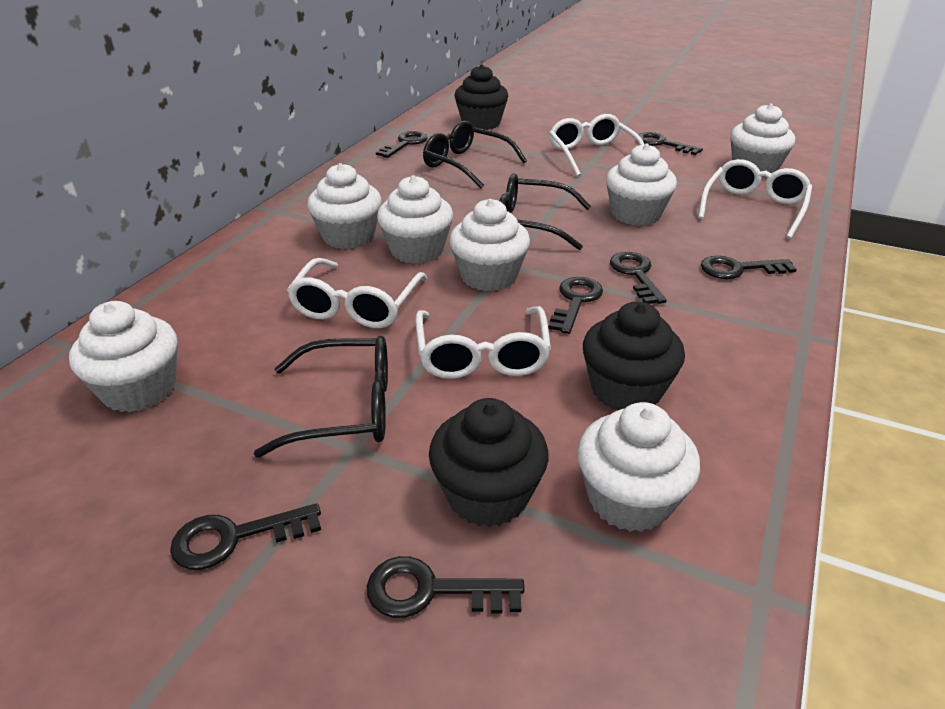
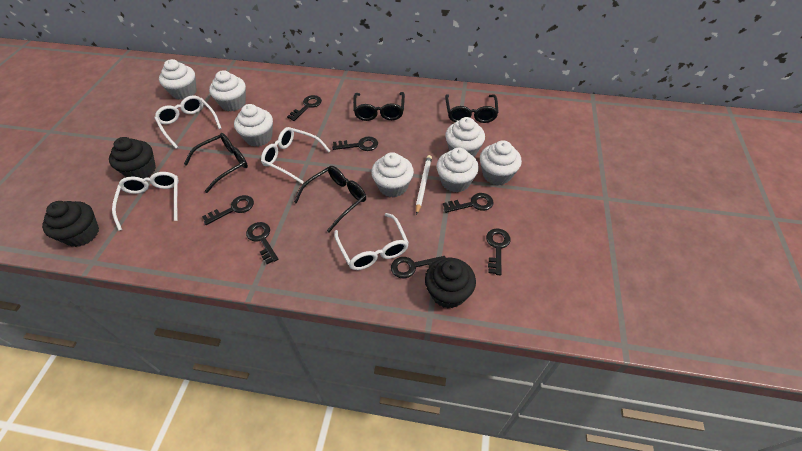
black glasses: [253,336,388,458] [423,121,527,188] [499,173,591,250] = 3 -> [184,133,248,193] [294,166,366,232] [353,92,405,121] [445,94,499,123] = 4
white pencil: none = 0 -> [416,155,432,215] = 1

